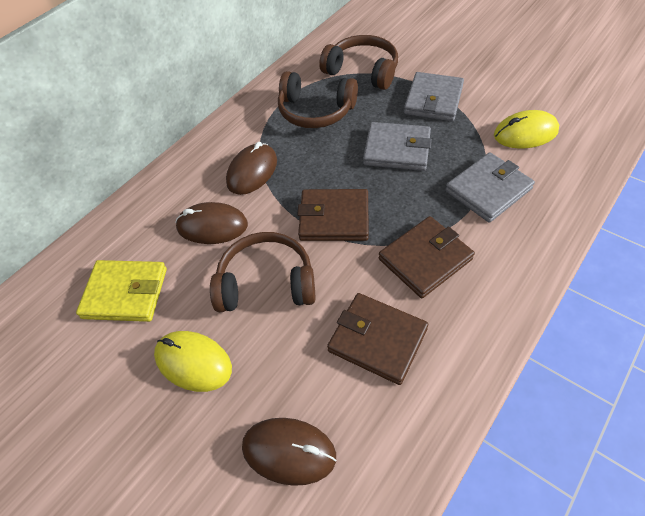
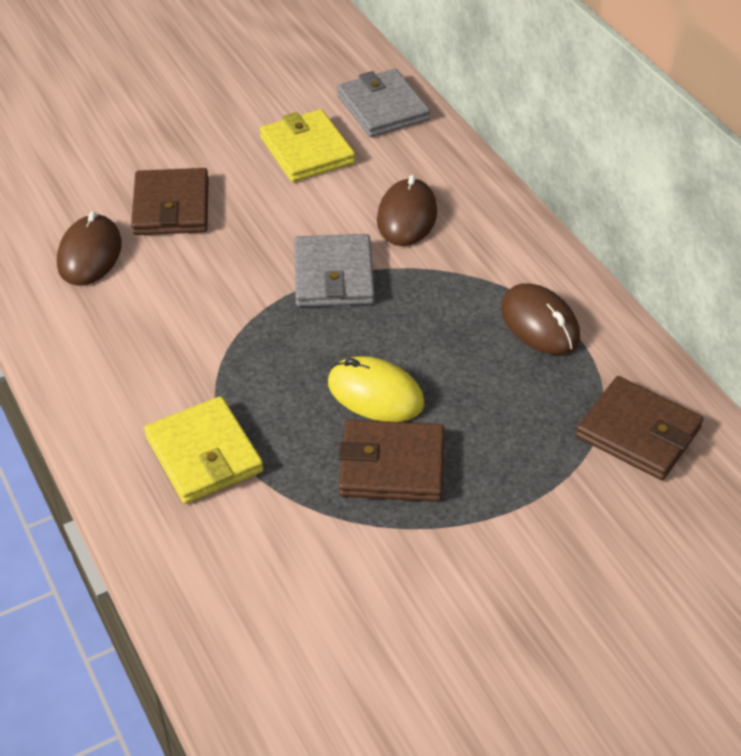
brown headphones: [210,232,316,312] [278,71,358,128] [319,35,398,90] = 3 -> none = 0
grey wallet: [363,122,432,171] [404,72,464,121] [445,152,535,223] = 3 -> [294,234,375,307] [337,69,430,137] = 2
yellow mouse: [154,331,232,392] [494,110,559,149] = 2 -> [328,356,424,422] = 1
yellow wallet: [76,260,167,322] = 1 -> [144,396,263,504] [260,109,355,182] = 2

